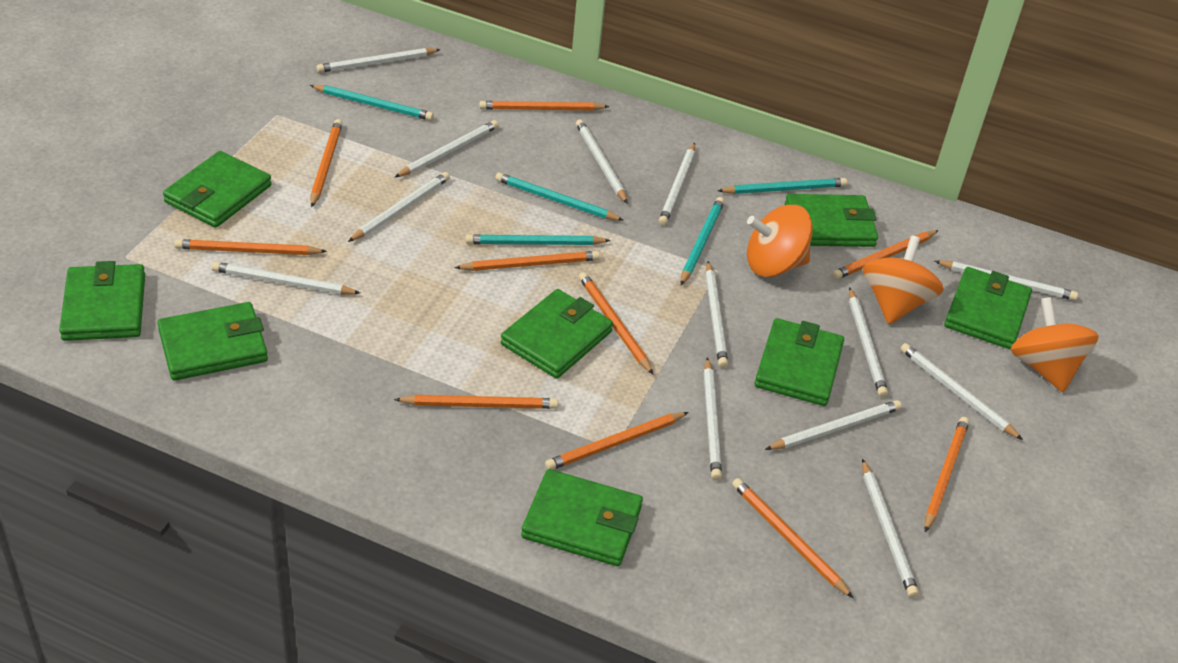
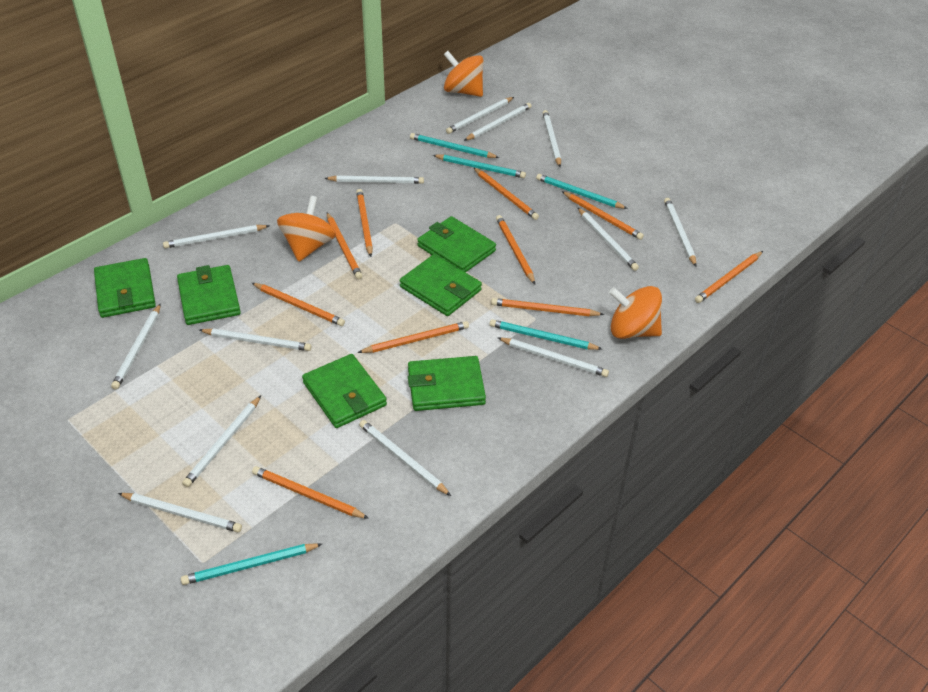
green wallet: [59,261,145,341] [157,302,268,381] [163,151,272,228] [501,289,613,379] [521,469,643,566] [755,318,844,406] [785,194,878,247] [944,267,1032,349] = 8 -> [94,258,156,318] [177,265,241,325] [302,354,387,428] [400,254,482,316] [408,356,486,411] [417,216,496,273] = 6

